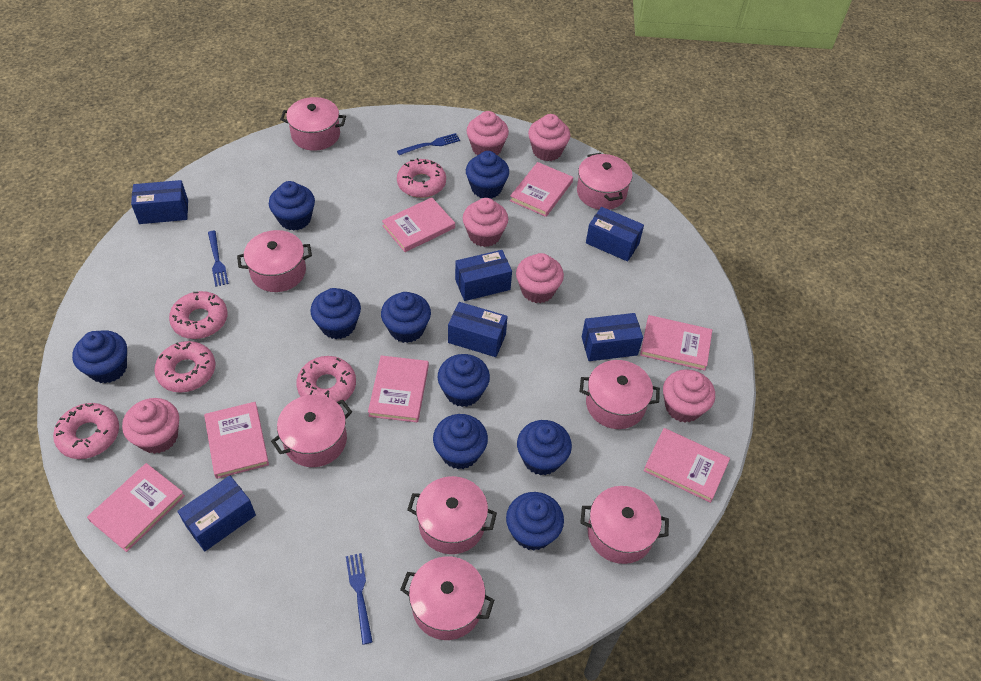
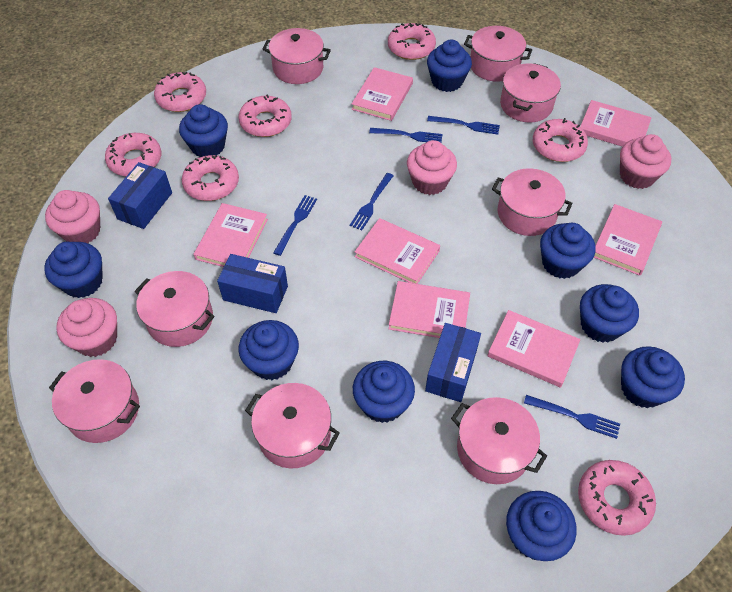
blue box: [131,180,188,224] [177,476,256,551] [448,302,508,357] [455,250,512,301] [582,313,643,361] [586,207,644,262] = 6 -> [108,162,172,229] [217,254,288,313] [425,323,481,402] = 3
blue fork: [208,231,229,287] [346,553,373,645] [397,133,460,155] = 3 -> [273,195,317,256] [350,173,394,231] [369,128,443,143] [427,116,500,135] [524,395,620,439] = 5
pink cupcake: [122,398,179,454] [463,198,508,247] [466,111,509,155] [516,253,564,303] [528,114,570,161] [663,369,715,422] = 6 -> [45,190,100,243] [56,298,117,357] [407,140,457,195] [620,134,672,189] = 4
pink donut: [53,403,119,459] [154,341,215,393] [169,291,228,339] [296,356,356,402] [397,158,446,198] = 5 -> [105,133,161,176] [154,72,206,112] [182,155,239,201] [239,94,292,137] [388,23,436,60] [533,118,588,162] [578,460,656,536] = 7

